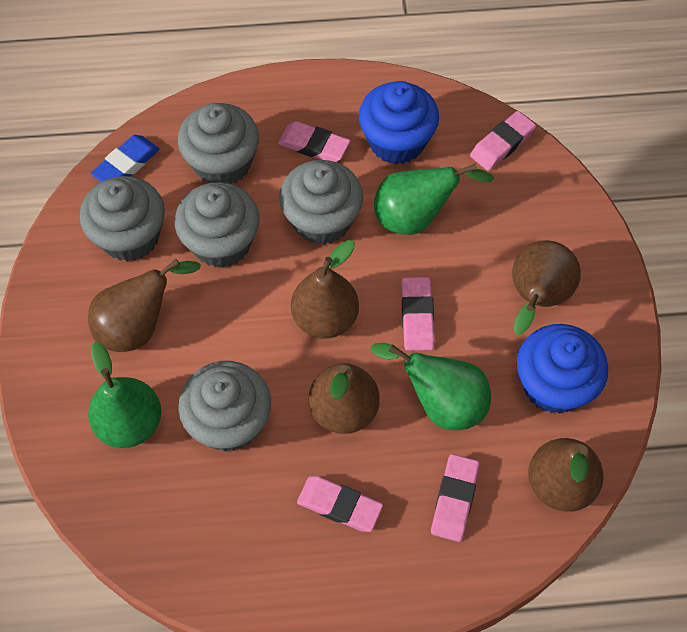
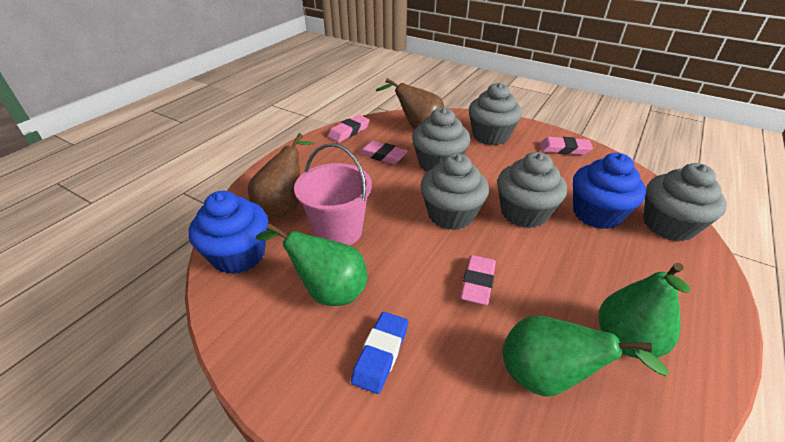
brown pear: [88,259,201,352] [291,240,359,339] [309,363,380,434] [512,240,581,335] [528,438,604,512] = 5 -> [248,133,314,218] [376,78,445,129] = 2
pink bucket: none = 0 -> [294,143,372,245] = 1
pink eraser: [278,121,350,162] [297,476,383,532] [401,277,435,351] [431,454,480,542] [470,111,536,171] = 5 -> [328,115,370,143] [358,141,408,164] [460,255,496,305] [540,137,593,155] = 4

